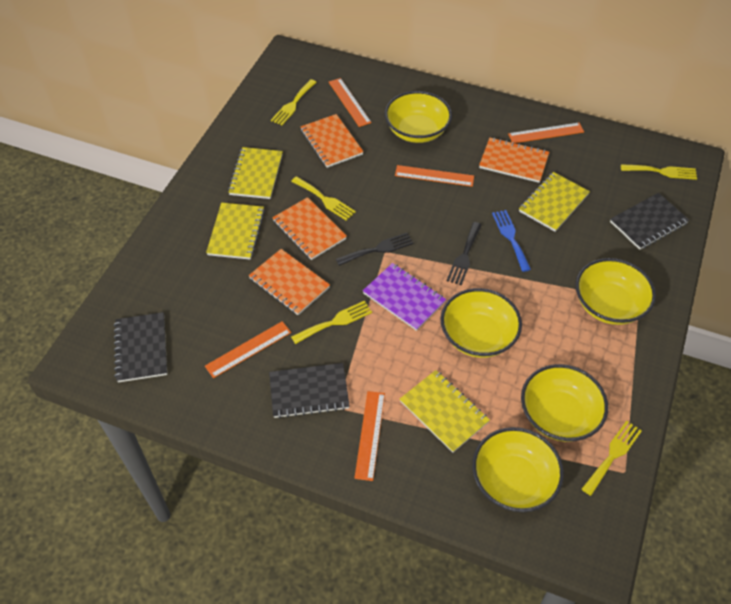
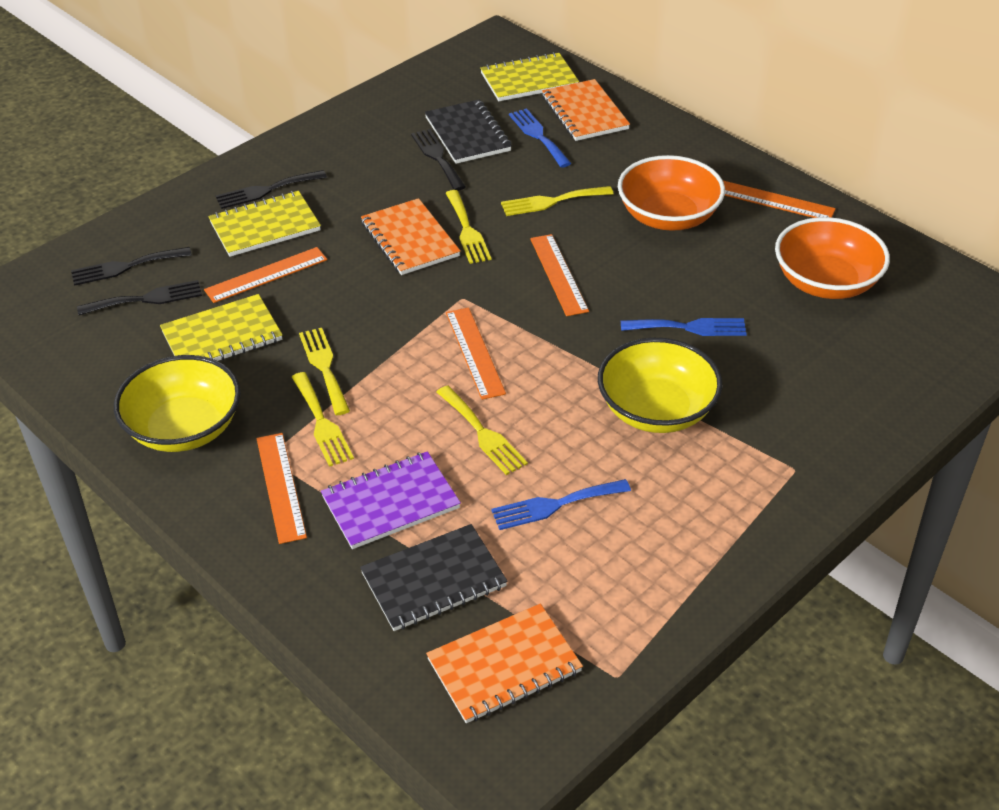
black fork: [336,233,414,266] [447,222,482,285] = 2 -> [71,247,192,286] [77,280,202,315] [216,170,327,209] [411,129,466,191] = 4
black notebook: [114,312,167,382] [269,363,350,418] [610,193,689,250] = 3 -> [360,524,507,631] [425,100,512,164] = 2
blue fork: [492,210,531,272] = 1 -> [491,479,631,530] [509,108,572,168] [621,318,747,336] = 3
orange bowl: none = 0 -> [618,155,725,231] [775,217,890,299] = 2
orange notebook: [249,249,330,315] [272,197,347,260] [301,114,363,168] [479,137,549,183] = 4 -> [361,198,460,275] [426,603,583,723] [542,79,630,141] = 3
yellow bowl: [385,91,452,143] [441,288,522,358] [472,427,564,512] [521,364,608,442] [575,258,656,325] = 5 -> [114,355,241,452] [598,338,722,433] = 2
yellow notebook: [206,203,265,260] [228,147,283,199] [400,370,490,453] [519,172,590,232] = 4 -> [160,294,283,361] [208,191,321,257] [480,52,579,101] = 3

